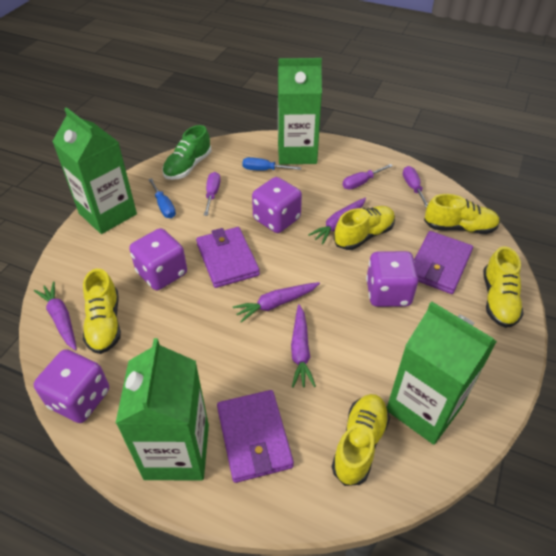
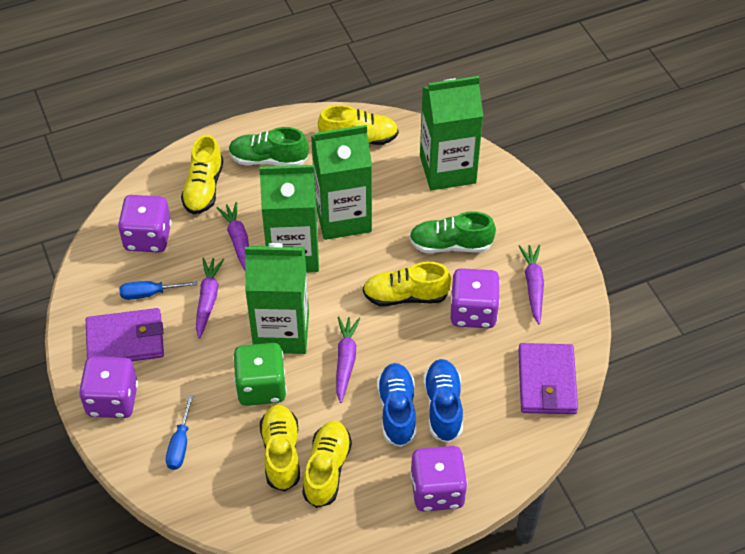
blue shoe: none = 0 -> [377,363,416,447] [423,359,463,443] = 2
green dice: none = 0 -> [233,343,287,406] = 1
green shoe: [162,125,211,180] = 1 -> [228,127,309,166] [409,211,496,253] = 2
purple screwdriver: [204,172,221,216] [343,164,393,190] [403,166,428,208] = 3 -> none = 0
purple wallet: [196,227,260,288] [217,390,294,483] [414,231,473,294] = 3 -> [86,308,164,361] [518,343,578,414] = 2

